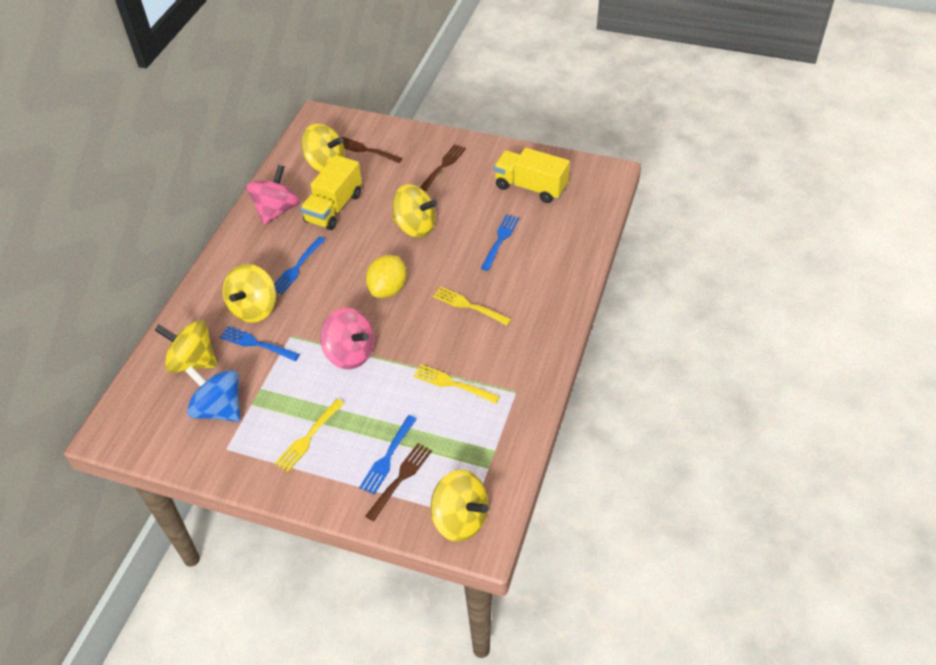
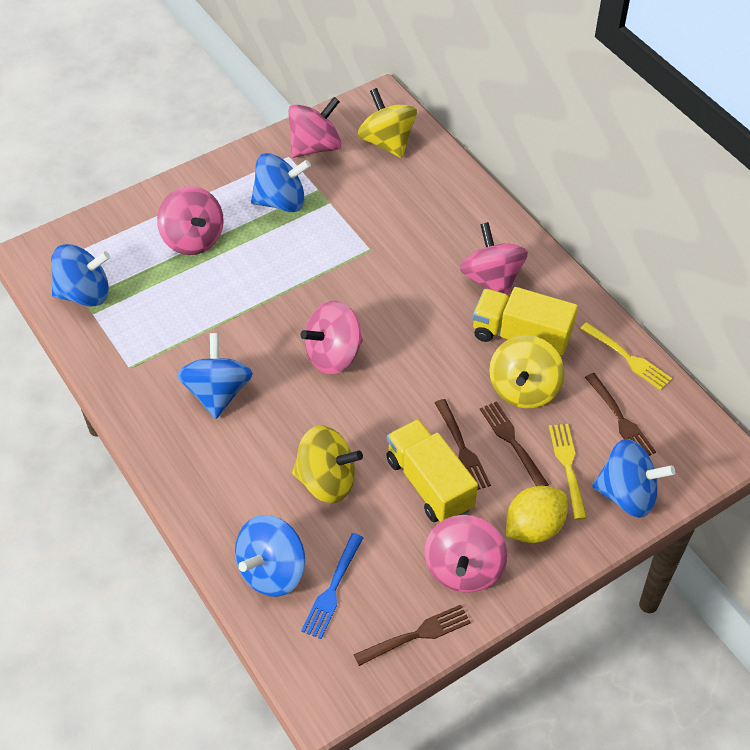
blue fork: [220,326,300,361] [274,237,326,294] [359,415,417,495] [481,214,519,271] = 4 -> [301,533,364,639] = 1
blue spinning top: [185,366,240,422] = 1 -> [51,244,110,307] [177,333,253,419] [235,515,305,597] [251,153,311,212] [592,439,675,518] = 5
brown fork: [342,137,403,163] [365,443,432,521] [420,144,466,191] = 3 -> [354,605,471,666] [435,399,491,490] [480,401,549,486] [585,373,656,456] = 4
pink spinning top: [247,165,299,225] [320,308,375,369] = 2 -> [157,186,224,255] [288,97,341,158] [300,301,363,374] [424,515,507,593] [460,222,528,295] = 5
yellow fork: [275,399,344,472] [413,364,500,404] [433,287,512,326] = 3 -> [549,424,587,520] [580,322,672,390] = 2
yellow spinning top: [155,320,217,373] [223,264,276,323] [301,124,345,172] [392,184,438,238] [431,470,488,542] = 5 -> [292,425,363,503] [358,88,417,158] [489,335,564,408] = 3

